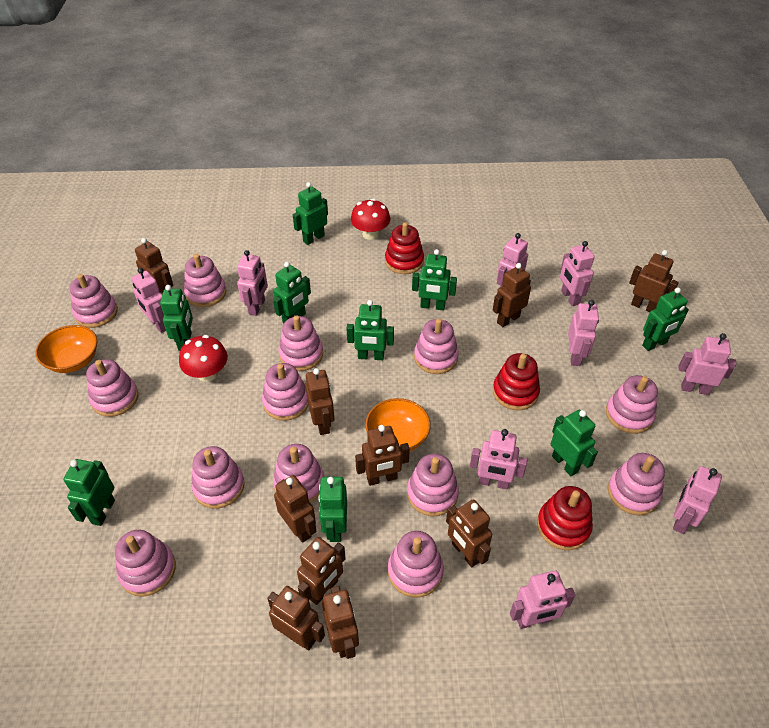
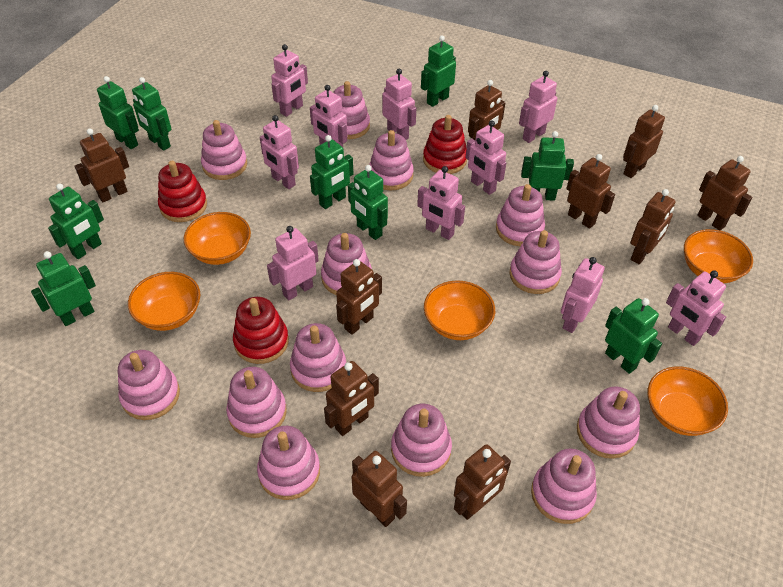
orange bowl: [36,325,97,373] [365,398,431,452] = 2 -> [128,272,200,331] [184,212,251,265] [424,280,495,340] [648,366,728,436] [684,229,753,283] = 5
pink robot: [131,268,166,333] [237,250,268,316] [470,429,527,489] [497,233,528,287] [510,571,576,629] [560,241,595,306] [568,300,599,366] [673,466,722,534] [678,333,736,395] = 9 -> [260,115,299,189] [267,226,319,301] [271,44,308,117] [310,85,347,147] [382,69,416,140] [417,166,465,240] [466,120,506,195] [519,71,557,143] [561,257,605,333] [666,271,726,346] = 10
red mushroom: [179,335,228,382] [351,199,390,240] = 2 -> none = 0

